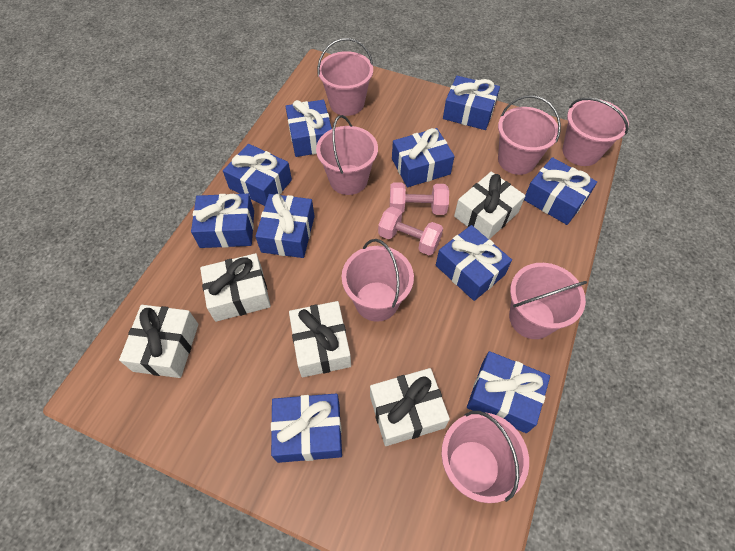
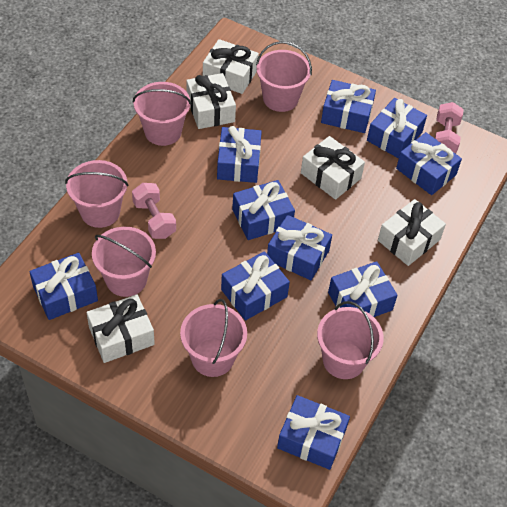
pink bucket: [316,115,378,195] [317,38,373,116] [342,239,414,322] [441,411,529,503] [498,95,561,175] [509,263,587,339] [562,98,629,166] = 7 -> [65,160,129,228] [92,227,156,297] [133,82,192,146] [180,299,247,377] [256,41,312,112] [317,301,384,379] = 6

